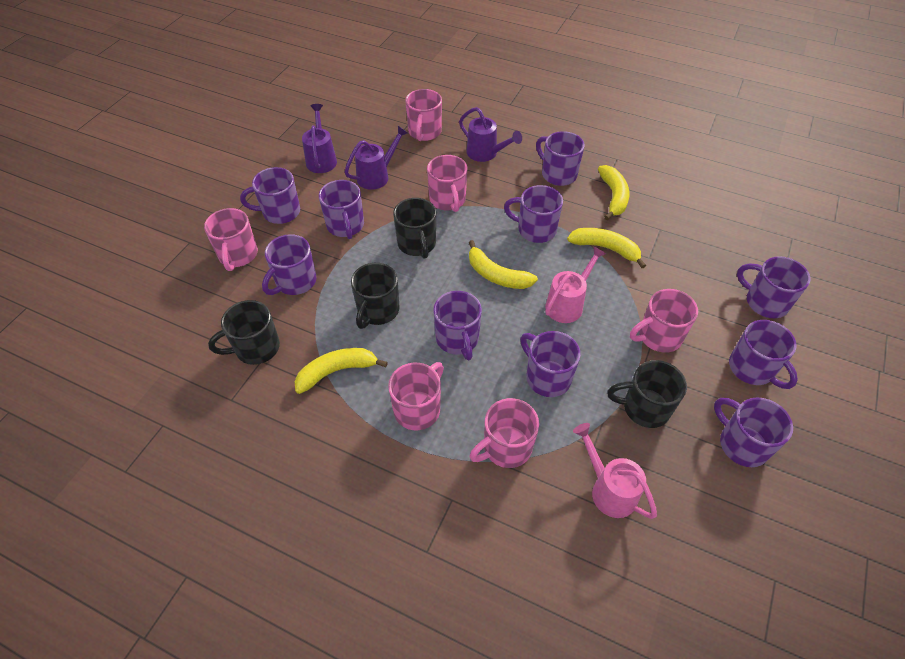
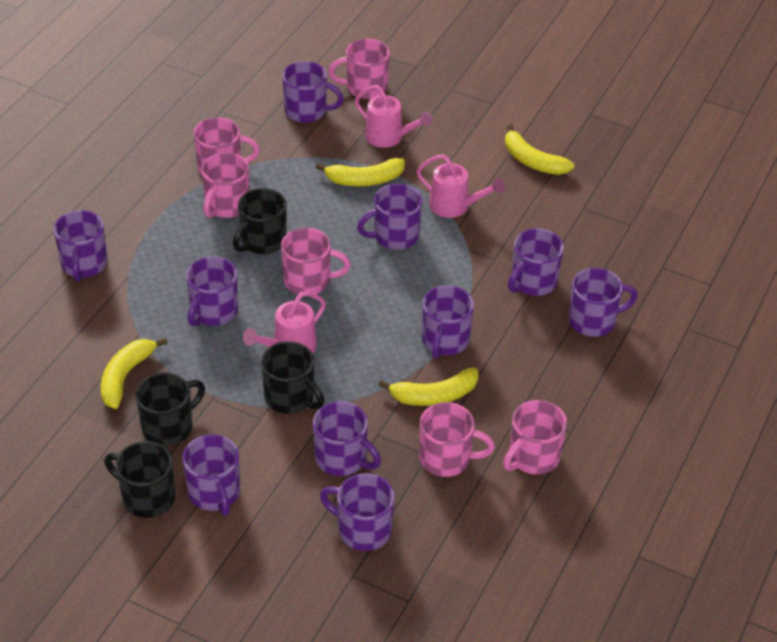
pink watering can: [545,246,606,323] [573,423,657,519] = 2 -> [243,291,326,353] [355,85,433,148] [417,154,505,218] = 3
purple watering can: [302,104,337,173] [345,126,408,190] [459,107,522,162] = 3 -> none = 0

